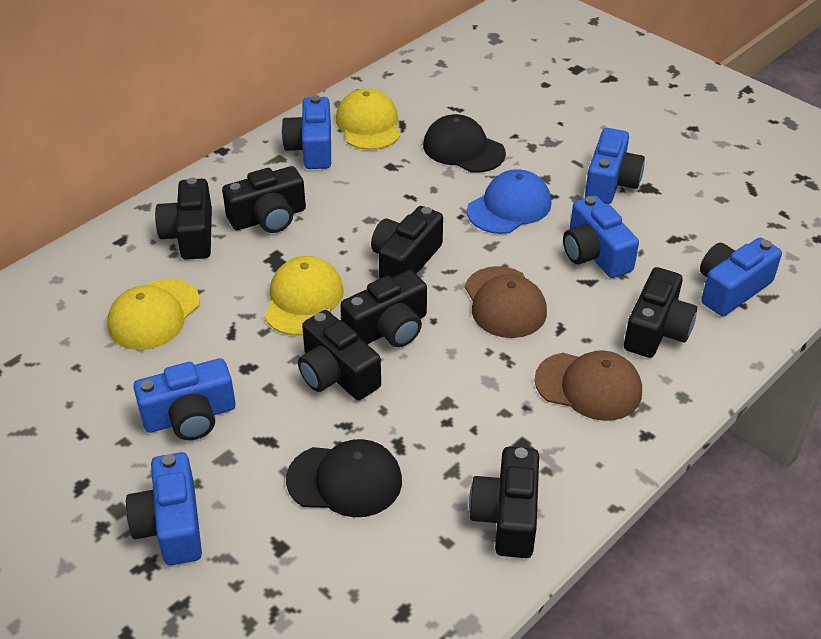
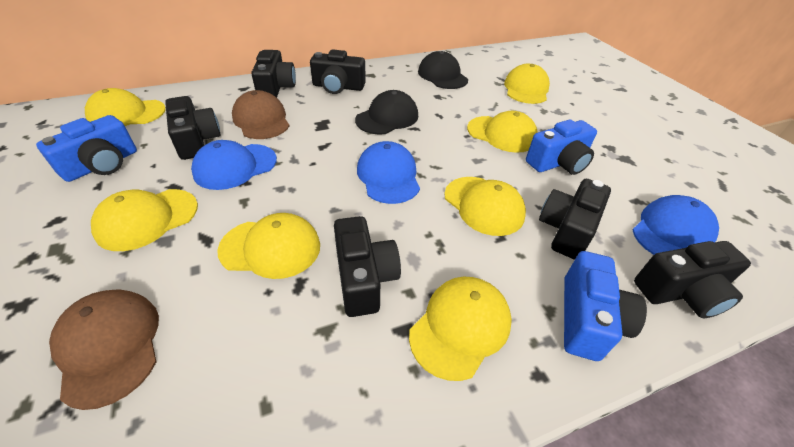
black camera: [155,178,212,260] [222,166,306,233] [298,310,381,400] [340,270,427,347] [371,206,443,278] [469,447,539,558] [624,267,697,358] = 7 -> [165,96,221,160] [251,50,296,98] [310,49,366,94] [334,216,401,317] [539,179,611,260] [634,241,751,318] = 6
blue camera: [126,452,202,565] [133,358,236,440] [282,95,331,169] [563,196,639,278] [585,128,645,204] [700,238,782,316] = 6 -> [36,115,137,182] [526,119,597,175] [564,251,647,361] = 3
blue cap: [467,169,551,234] = 1 -> [191,140,277,190] [357,141,420,204] [633,195,719,255] = 3
yellow cap: [107,278,200,350] [265,256,344,336] [336,88,400,150] = 3 -> [85,88,166,126] [91,189,198,251] [217,213,320,279] [409,277,512,381] [444,177,526,236] [467,111,538,153] [504,64,550,104] = 7

